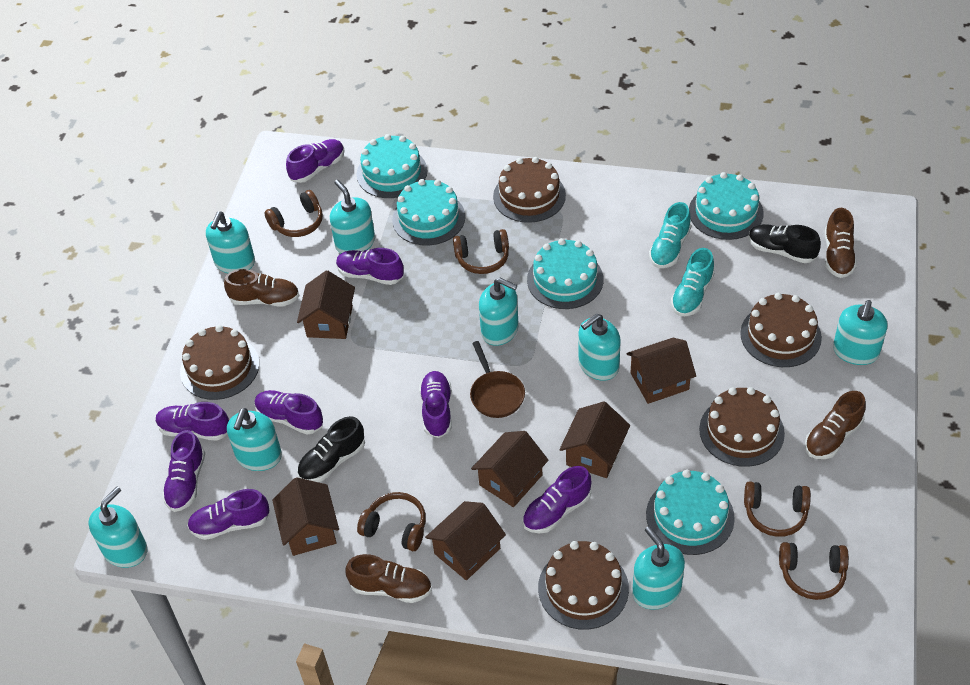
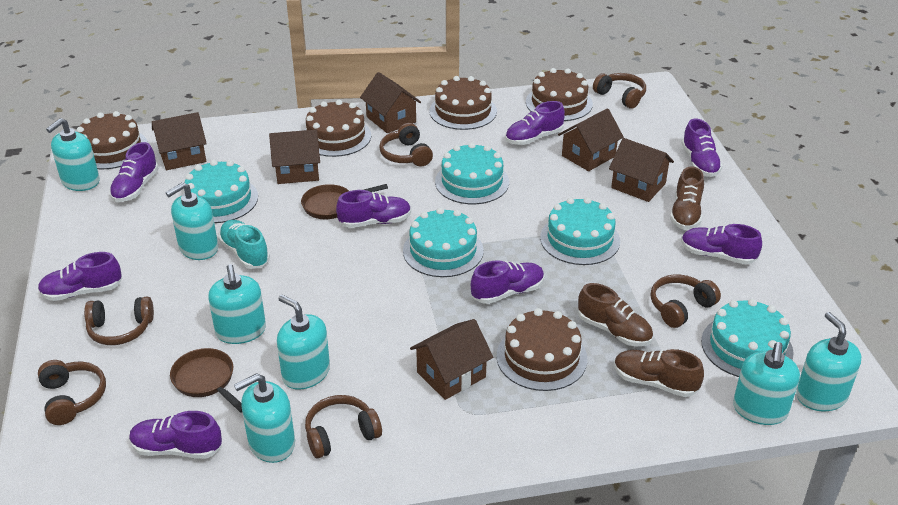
black shoe: [297,416,365,482] [749,224,821,263] = 2 -> none = 0
brown headphones: [265,190,323,237] [357,492,426,551] [453,229,509,274] [744,481,811,537] [779,542,849,600] = 5 -> [38,360,106,425] [84,296,154,345] [305,395,382,459] [379,123,433,167] [593,73,646,109] [651,274,721,328] = 6
brown pan: [470,341,525,418] = 1 -> [170,348,242,413] [301,184,388,219] = 2
brown shoe: [224,269,299,306] [346,554,432,603] [805,391,866,459] [825,208,857,278] = 4 -> [578,283,653,346] [614,349,704,397] [670,166,704,230] = 3
turquoise shoe: [649,202,691,268] [671,248,715,316] = 2 -> [218,220,270,269] = 1
turquoise soap dispenser: [89,487,147,568] [206,212,255,273] [227,408,282,471] [330,180,375,253] [479,278,519,346] [578,314,621,381] [632,526,685,610] [833,300,887,365] = 8 -> [46,118,100,191] [165,182,218,260] [208,264,266,344] [234,373,295,463] [277,295,330,390] [733,342,800,425] [796,312,861,411] = 7

